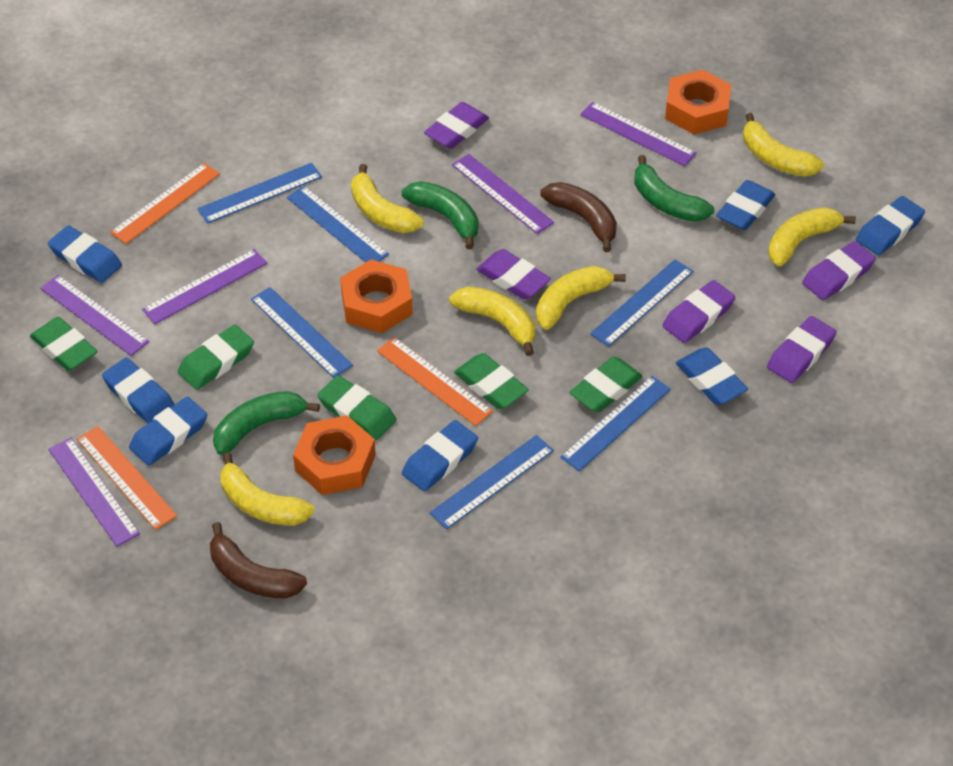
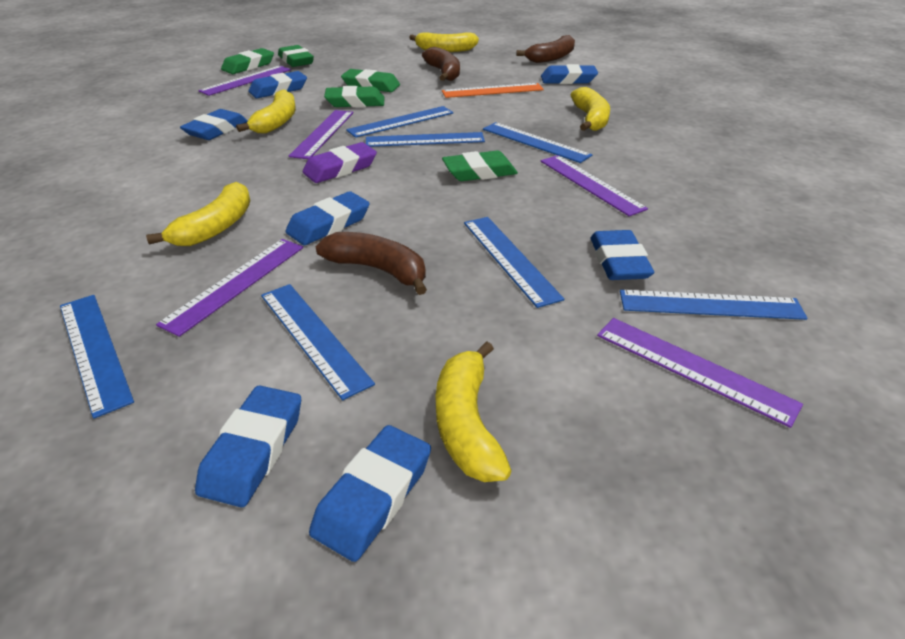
blue ruler: [197,163,322,224] [251,287,353,378] [287,186,389,262] [430,435,554,529] [560,376,671,471] [590,259,693,347] = 6 -> [60,295,134,419] [261,284,375,400] [346,106,453,138] [366,132,485,147] [464,217,564,308] [483,122,592,163] [620,290,807,320] = 7
brown banana: [210,522,307,598] [541,182,617,252] = 2 -> [316,232,427,295] [422,47,460,81] [516,35,575,63] = 3
green banana: [213,391,320,455] [402,181,478,249] [634,155,714,222] = 3 -> none = 0
orange nut: [293,415,376,495] [340,260,413,333] [665,69,731,135] = 3 -> none = 0
orange ruler: [77,426,177,530] [110,163,220,244] [377,337,493,426] = 3 -> [442,83,544,98] = 1
purple eraser: [424,102,489,149] [476,249,551,299] [663,280,735,343] [767,316,837,383] [802,241,876,300] = 5 -> [303,142,377,183] = 1
yellow banana: [220,452,315,526] [351,164,424,233] [449,286,535,356] [536,266,626,330] [743,113,824,177] [768,207,856,266] = 6 -> [146,182,250,246] [236,90,296,134] [409,32,479,52] [436,341,511,482] [571,87,610,131] = 5

